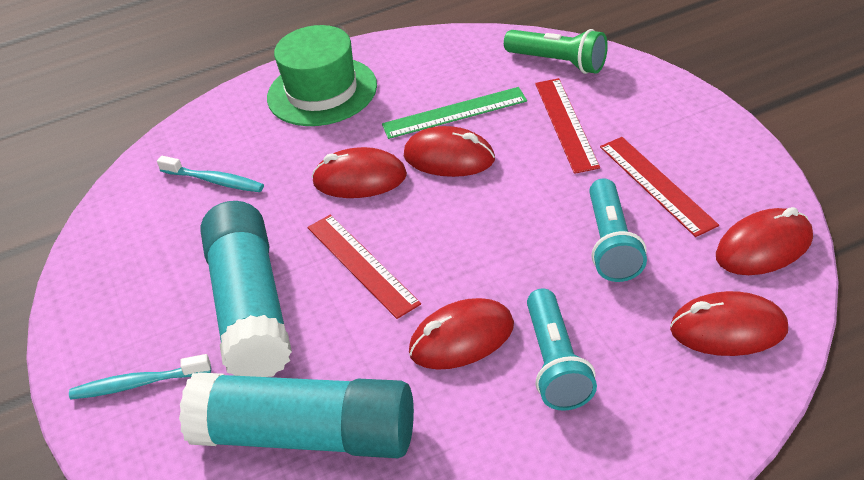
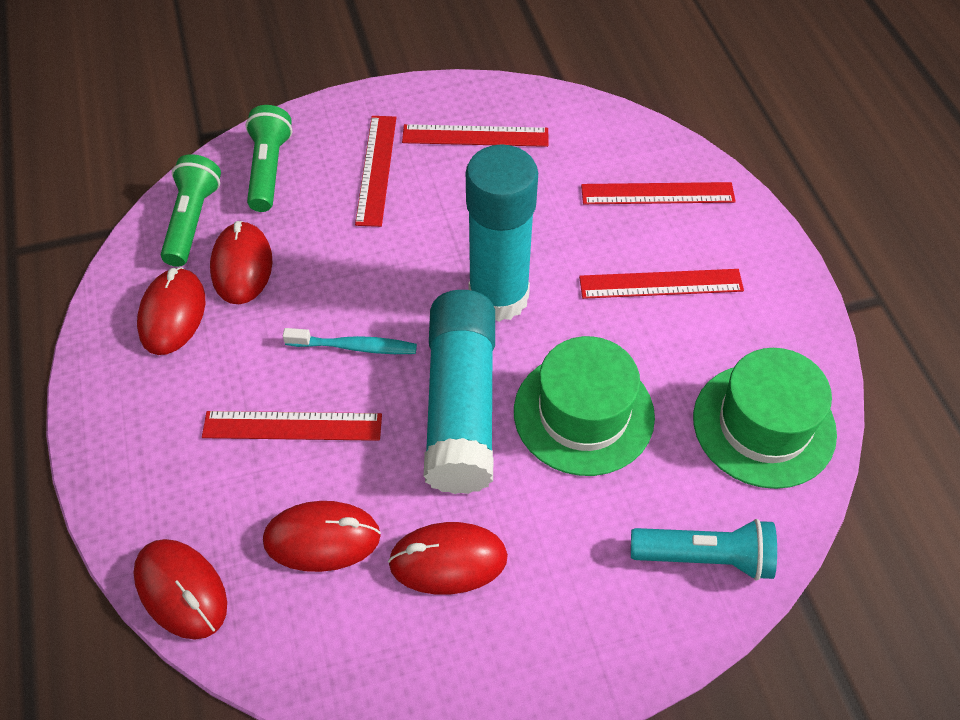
green flashlight: [504,29,608,74] = 1 -> [161,154,221,267] [245,105,292,212] = 2
green hat: [267,25,377,126] = 1 -> [514,336,655,476] [693,348,837,489] = 2
green ruler: [382,87,527,139] = 1 -> none = 0
red ruler: [307,215,421,319] [535,78,600,174] [600,137,719,237] = 3 -> [202,411,382,441] [355,116,396,227] [402,124,548,147] [579,269,744,299] [581,182,736,204] = 5
turquoise flashlight: [527,288,597,411] [589,178,647,282] = 2 -> [631,519,777,581] = 1
turquoise toothbrush: [69,354,211,399] [157,156,264,192] = 2 -> [283,328,417,354] = 1

